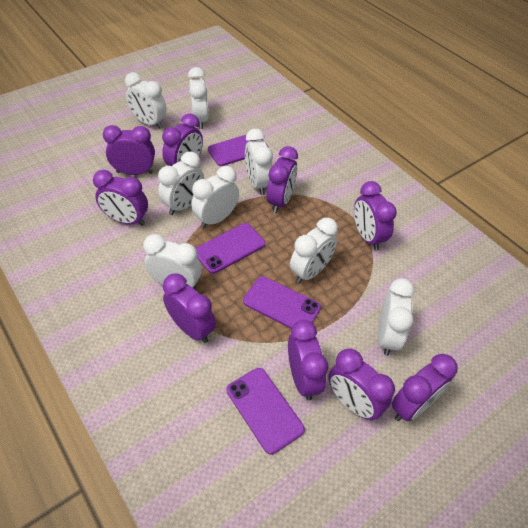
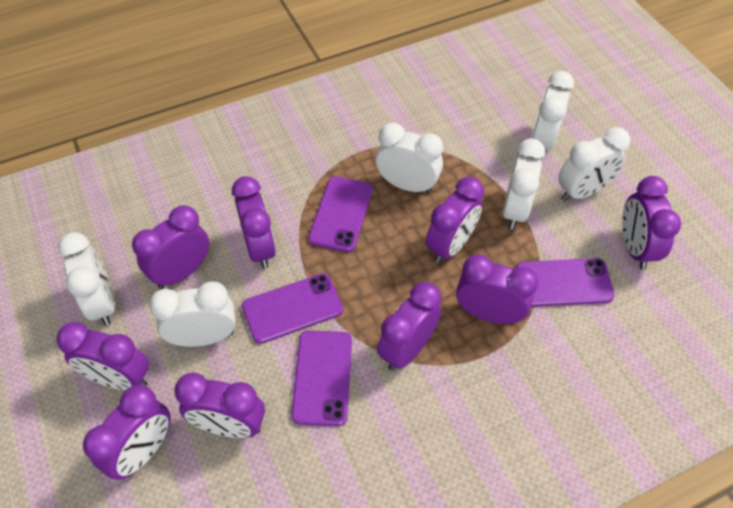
white clock: [125,72,167,129] [143,234,202,290] [158,151,204,215] [188,67,209,129] [191,166,239,228] [245,129,273,195] [290,218,338,284] [378,278,414,356] = 8 -> [58,232,115,326] [149,281,236,347] [376,122,443,193] [503,138,545,229] [531,71,574,158] [558,127,630,201] = 6

